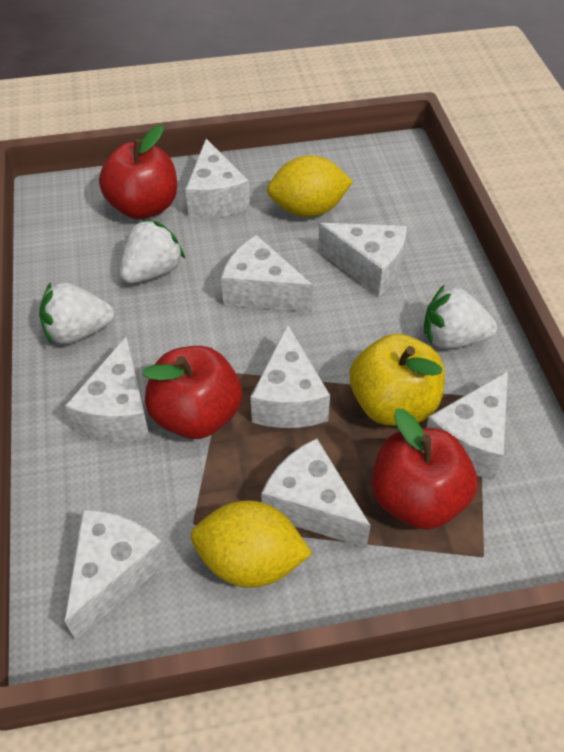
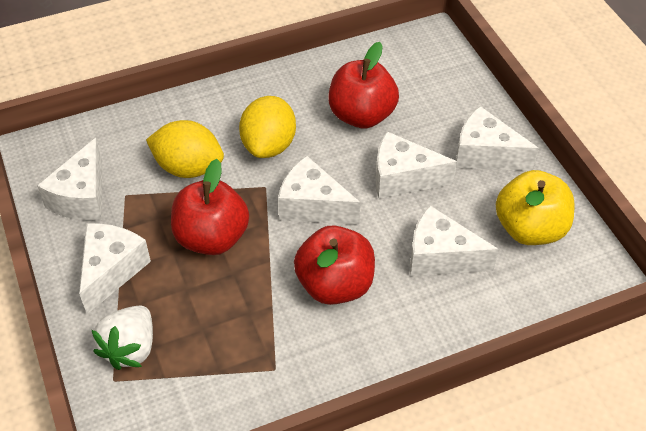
white cheese: [65,336,150,442] [65,510,167,641] [185,139,250,218] [221,235,313,312] [251,324,330,428] [261,438,371,548] [318,223,407,297] [426,371,508,480] = 8 -> [37,138,102,220] [79,223,151,314] [278,156,360,224] [376,131,457,199] [410,206,499,276] [456,106,539,171] = 6
white strawberry: [39,282,115,345] [120,219,185,283] [424,284,497,349] = 3 -> [92,305,153,370] = 1

